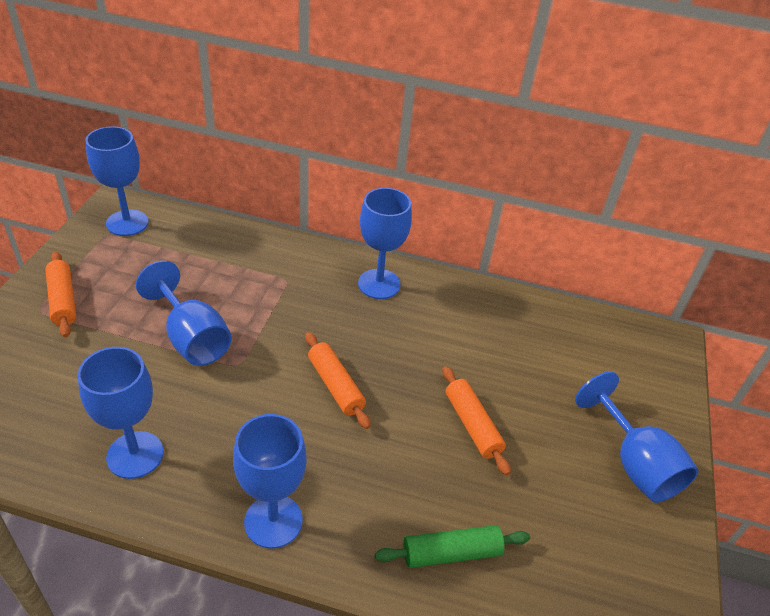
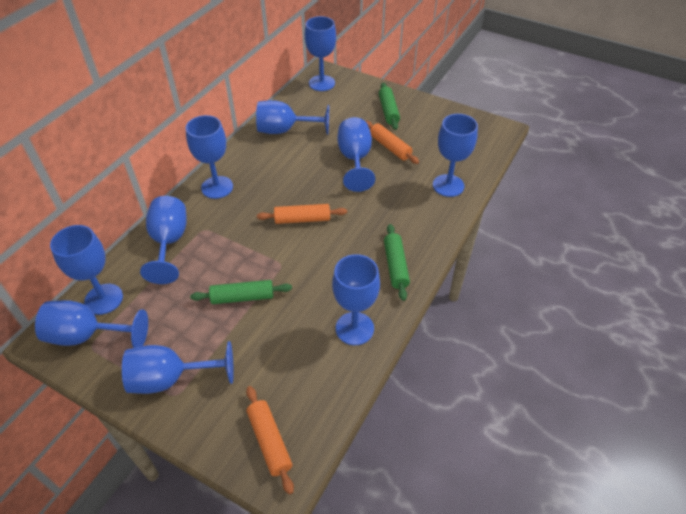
blue goblet: [78,347,164,479] [86,126,149,236] [136,261,232,366] [233,414,306,548] [358,188,412,299] [575,372,698,503] = 6 -> [35,300,148,348] [50,225,123,315] [122,341,234,394] [140,196,187,284] [186,115,233,199] [256,100,329,135] [305,16,336,91] [332,254,380,345] [338,117,375,192] [433,114,478,197] = 10
green rolling pin: [375,525,530,568] = 1 -> [190,280,292,304] [379,83,400,130] [384,224,410,301] = 3

